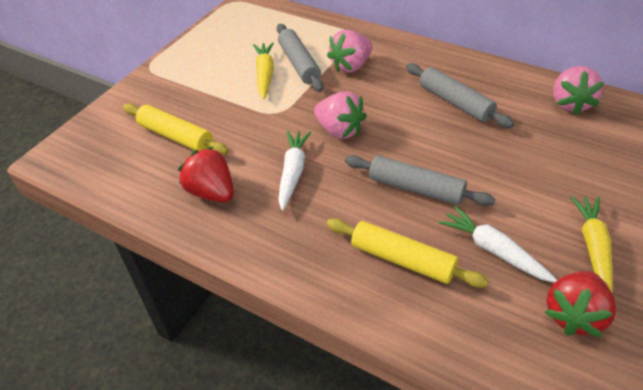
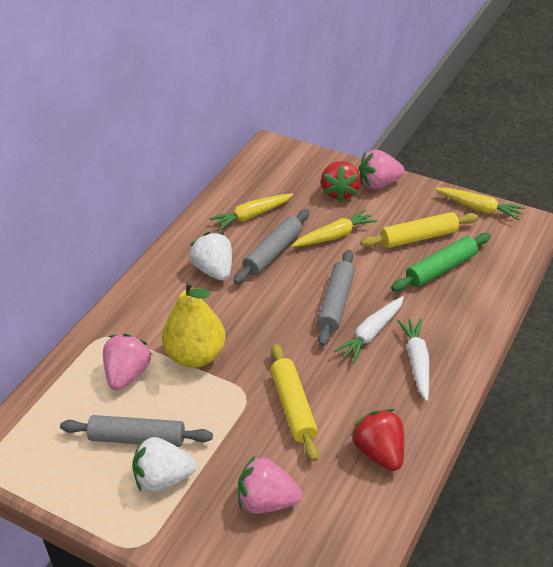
green rolling pin: none = 0 -> [391,233,491,291] = 1
white strawberry: none = 0 -> [132,437,196,492] [190,232,232,281] = 2
yellow carrot: [253,42,274,99] [570,196,613,292] = 2 -> [209,193,293,231] [291,209,377,247] [435,187,525,220] = 3
yellow pear: none = 0 -> [162,280,226,368] = 1

